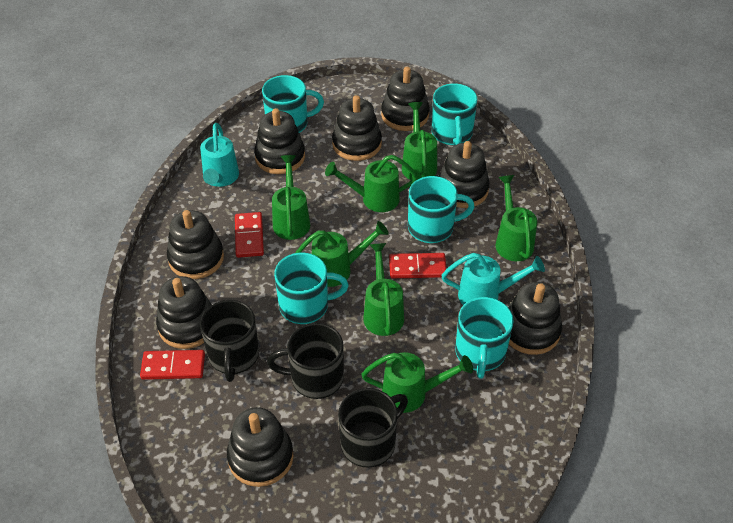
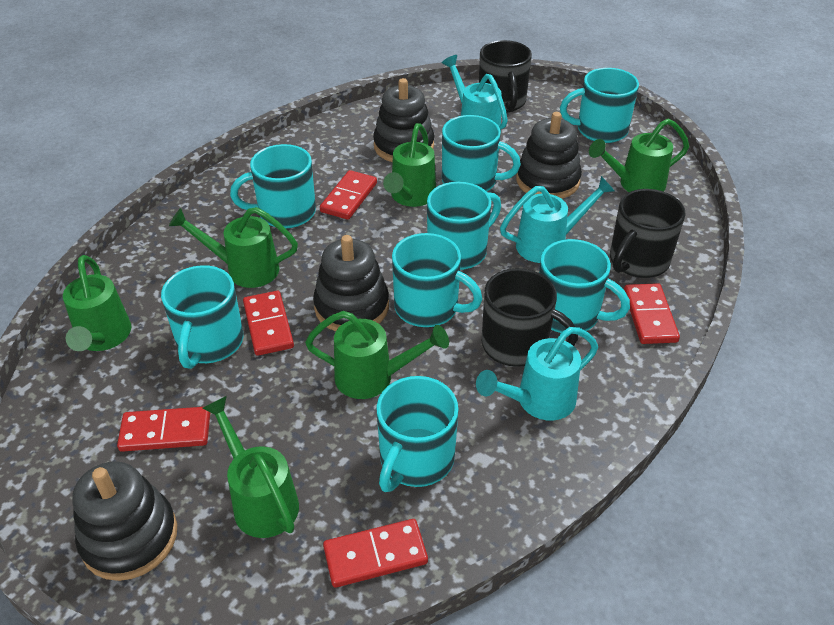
black stacking toy: [156,276,212,349] [167,210,224,279] [227,407,294,487] [254,108,305,174] [332,95,382,161] [381,67,430,131] [438,141,490,208] [508,282,562,355] = 8 -> [72,461,177,581] [313,235,389,331] [373,78,434,162] [516,112,582,199] = 4
green watering can: [272,155,310,240] [295,221,389,287] [325,155,418,212] [361,352,473,413] [363,243,404,336] [402,102,437,180] [496,175,537,261] = 7 -> [63,255,131,351] [169,207,298,288] [202,396,299,538] [305,311,449,399] [383,123,436,207] [589,119,689,192] = 6
red domino: [140,350,205,380] [235,212,264,258] [389,253,447,278] = 3 -> [117,407,210,452] [243,291,294,356] [320,170,377,220] [323,519,428,588] [624,283,680,344] = 5
turquoise mug: [262,75,324,133] [274,253,349,324] [408,176,475,243] [431,83,477,145] [455,297,514,379] = 5 -> [161,265,243,369] [230,144,316,228] [376,376,459,492] [392,233,482,327] [427,182,501,270] [442,115,521,192] [539,239,630,333] [560,68,639,143] = 8
turquoise watering can: [200,123,239,187] [441,253,545,305] = 2 -> [442,55,508,132] [476,327,598,420] [500,176,615,263] = 3

